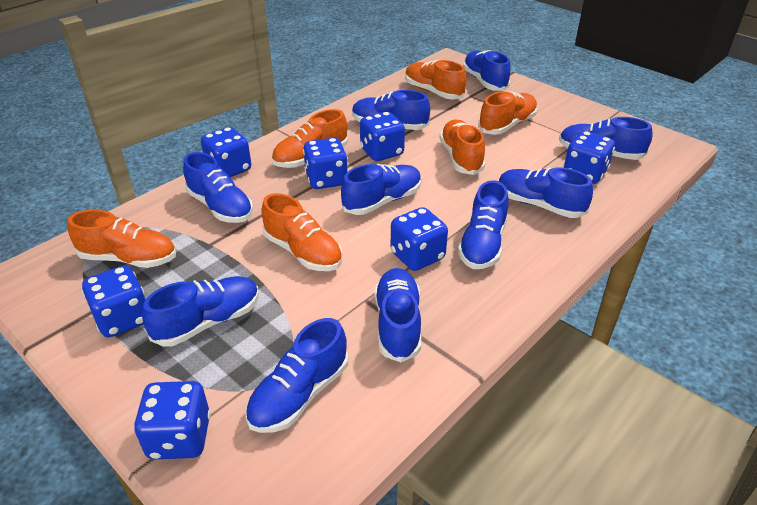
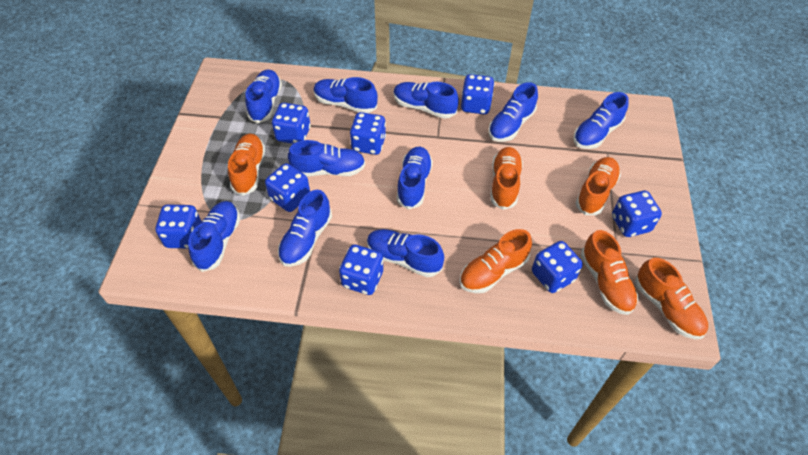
blue dice: [82,266,146,337] [134,381,211,459] [201,127,251,177] [303,138,348,189] [360,112,405,161] [391,207,448,271] [563,131,615,184] = 7 -> [155,205,201,249] [265,163,310,212] [272,103,311,144] [339,245,383,295] [350,112,386,155] [461,74,495,114] [532,241,583,293] [612,191,662,237] = 8

